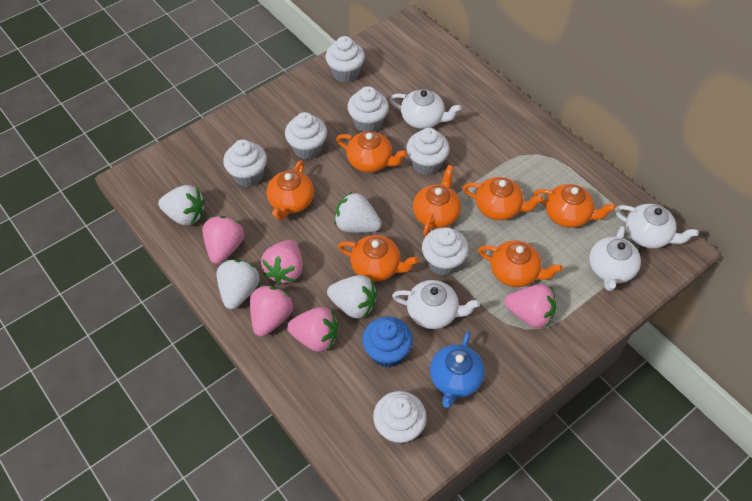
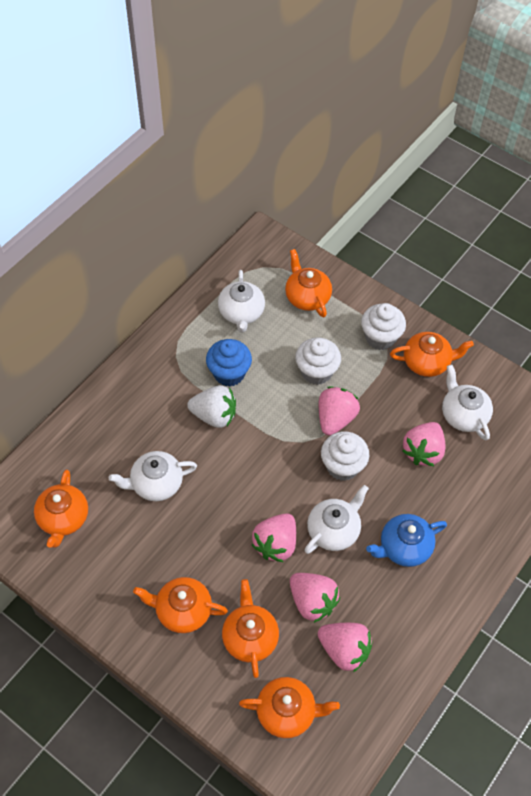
orange teapot: [267,160,314,220] [336,131,407,172] [338,235,419,282] [413,165,461,236] [463,177,544,220] [478,240,563,287] [533,184,616,228] = 7 -> [34,470,88,548] [133,577,228,633] [222,579,279,678] [239,677,340,738] [285,249,332,317] [390,332,474,377] = 6
white cupcake: [223,139,267,187] [285,112,327,160] [326,36,365,83] [347,86,389,132] [373,391,427,445] [407,128,450,175] [422,227,469,276] = 7 -> [295,337,341,385] [321,431,369,481] [361,303,406,350] = 3
white strawberry: [158,185,205,226] [217,260,260,309] [327,275,377,319] [334,192,382,233] = 4 -> [187,385,236,428] = 1

